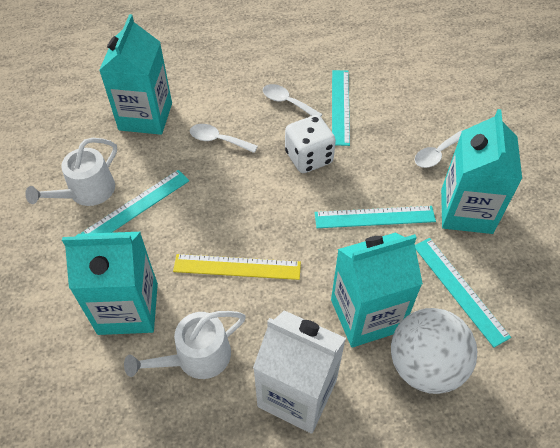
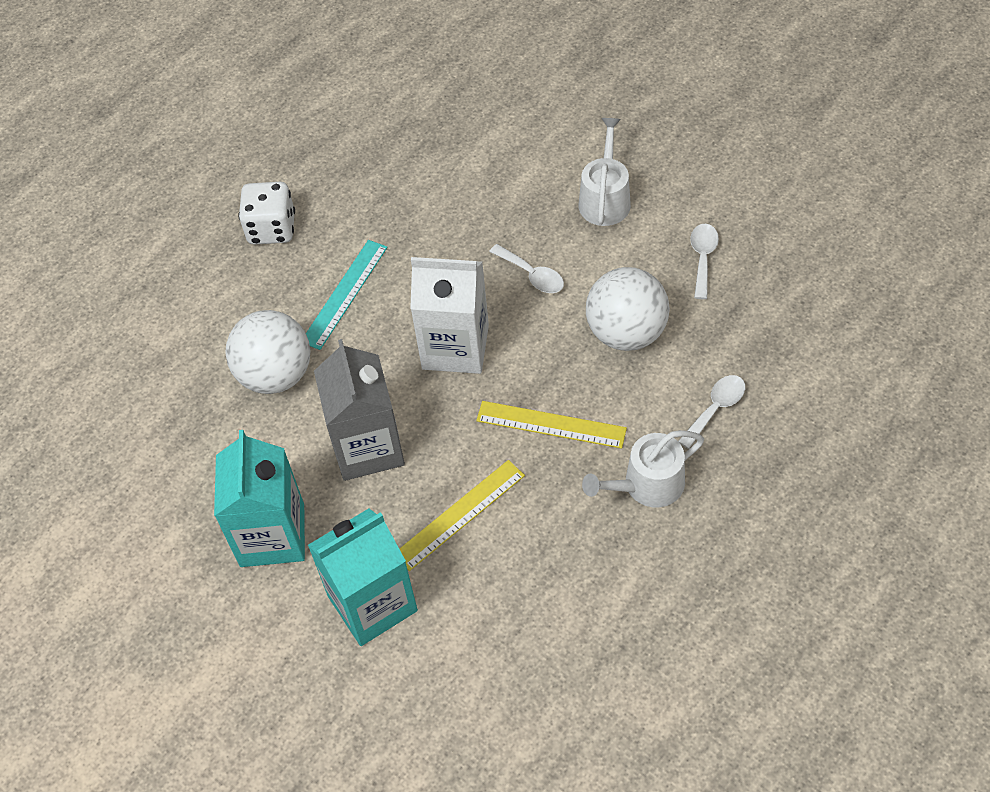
grey carton: none = 0 -> [314,339,405,481] = 1
turquoise carton: [62,232,158,335] [99,14,172,135] [331,233,423,347] [441,109,522,234] = 4 -> [214,430,305,567] [308,509,418,646] = 2
turquoise ruler: [81,170,189,234] [315,206,436,228] [332,70,350,146] [415,238,511,348] = 4 -> [306,240,388,350] = 1
white ball: [391,308,477,394] = 1 -> [225,310,311,394] [586,267,670,351] = 2
yellow ruler: [173,254,301,280] = 1 -> [400,460,525,571] [476,401,627,449] = 2

